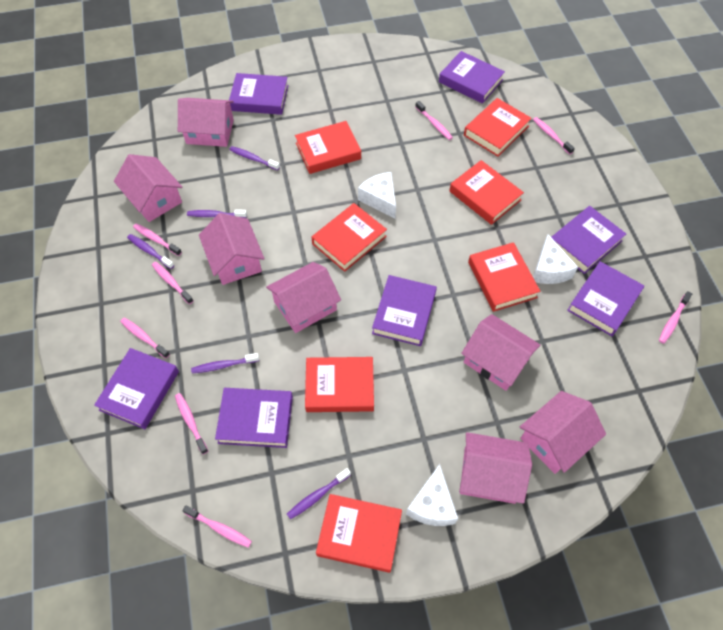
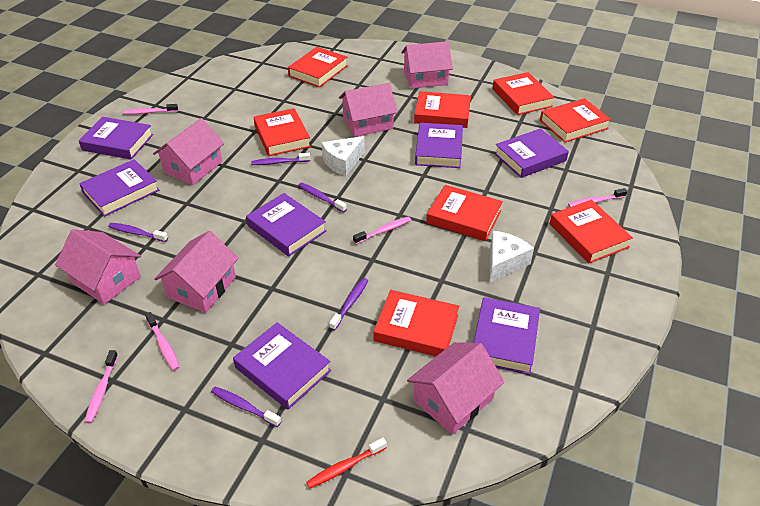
pink house: [114,154,182,222] [178,98,234,147] [199,213,265,285] [266,262,341,333] [459,432,532,504] [461,314,541,391] [520,391,606,474] = 7 -> [55,229,141,304] [153,118,224,185] [154,231,239,313] [339,83,398,137] [401,41,453,89] [407,342,505,435] = 6
pink toothbrush: [120,318,170,359] [133,223,182,256] [152,262,194,304] [175,393,208,454] [182,506,252,548] [415,101,453,140] [533,117,575,155] [659,291,692,344] = 8 -> [85,350,118,423] [123,104,178,114] [145,312,180,371] [353,216,411,244] [568,188,628,207] = 5
red book: [295,121,361,174] [305,357,374,412] [311,203,387,272] [316,494,402,573] [449,160,524,225] [464,98,532,157] [468,242,541,312] = 7 -> [254,108,311,156] [288,47,348,88] [374,290,459,356] [414,91,471,128] [426,185,503,241] [492,72,555,115] [540,98,611,143] [549,200,633,263] = 8
red toothbrush: none = 0 -> [306,438,387,488] = 1
white cheese: [358,172,396,219] [406,464,458,526] [533,234,578,284] = 3 -> [322,136,365,176] [490,231,534,282] = 2

